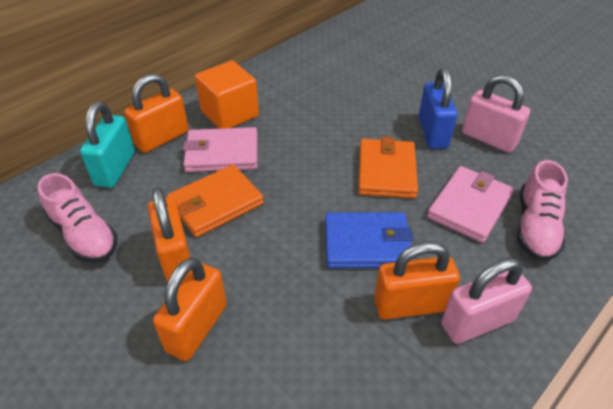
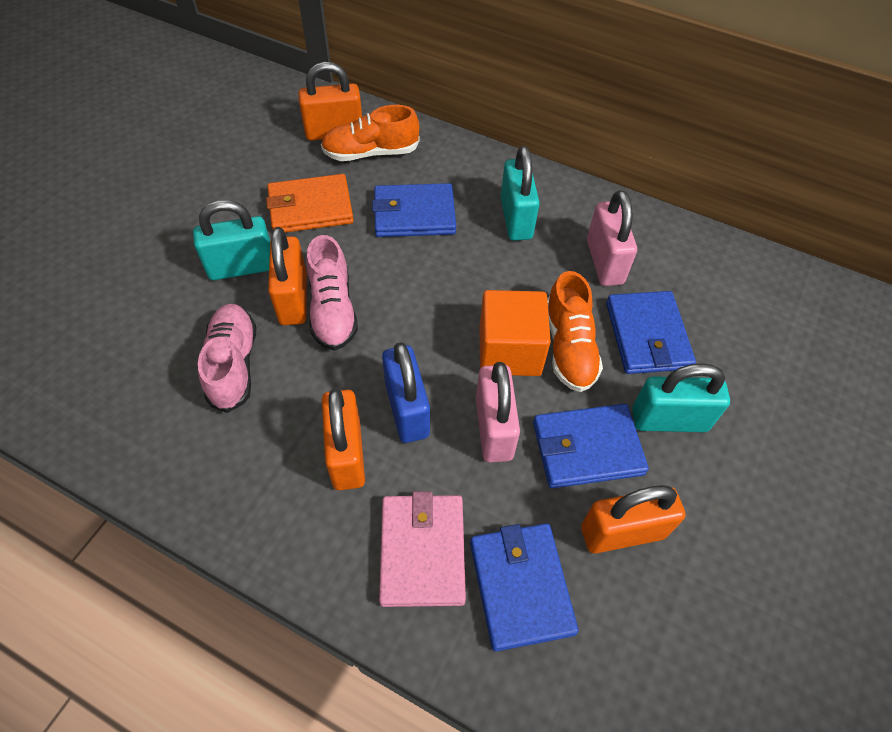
blue wallet: [325,212,414,268] = 1 -> [372,183,456,237] [470,523,579,652] [533,404,649,488] [606,291,696,374] = 4
orange shoe: none = 0 -> [321,105,420,161] [547,271,603,392] = 2
orange wallet: [168,165,264,237] [358,137,418,198] = 2 -> [266,174,354,233] = 1
pink wallet: [183,127,258,172] [427,166,514,243] = 2 -> [379,491,466,607] = 1
turquoise padlock: [80,102,135,188] = 1 -> [193,200,271,280] [501,146,540,241] [632,363,730,432] = 3

